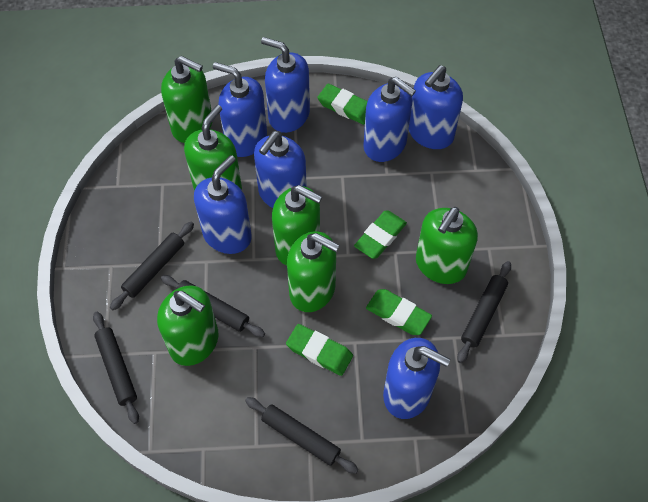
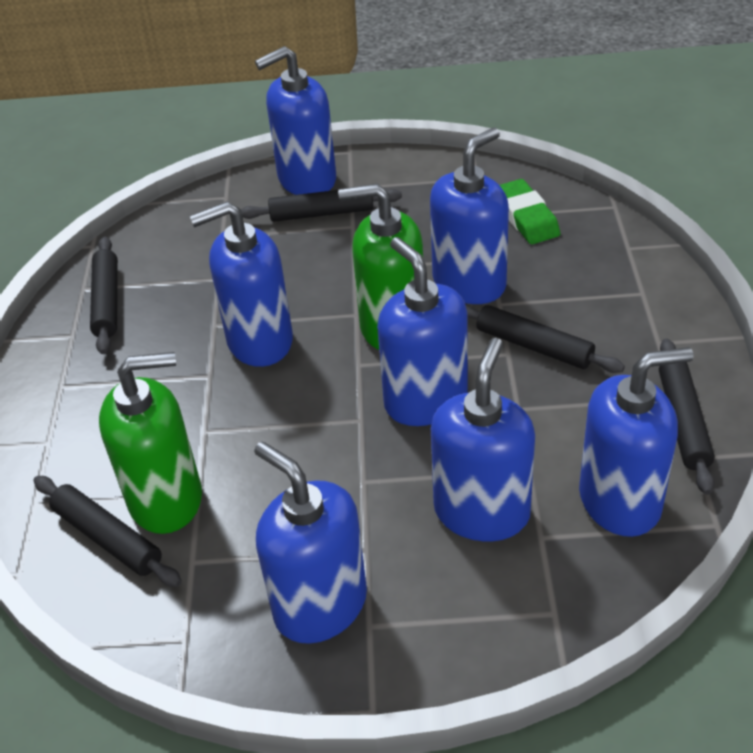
green eraser: [286,324,353,376] [317,84,368,125] [354,211,407,259] [366,289,432,335] = 4 -> [500,179,560,244] = 1
green soap dispenser: [157,285,219,366] [161,56,212,143] [184,105,242,191] [272,185,322,266] [287,231,340,312] [416,207,478,284] = 6 -> [99,352,202,534] [338,184,423,350] = 2

